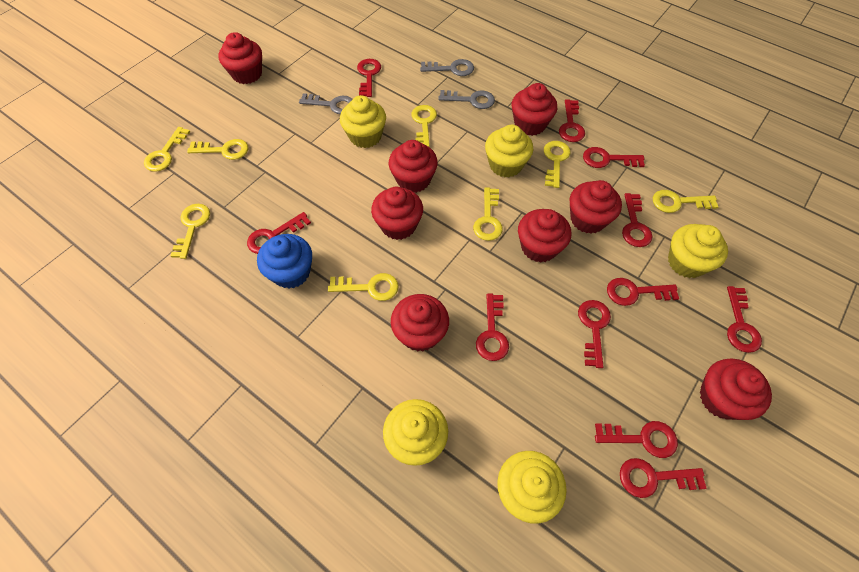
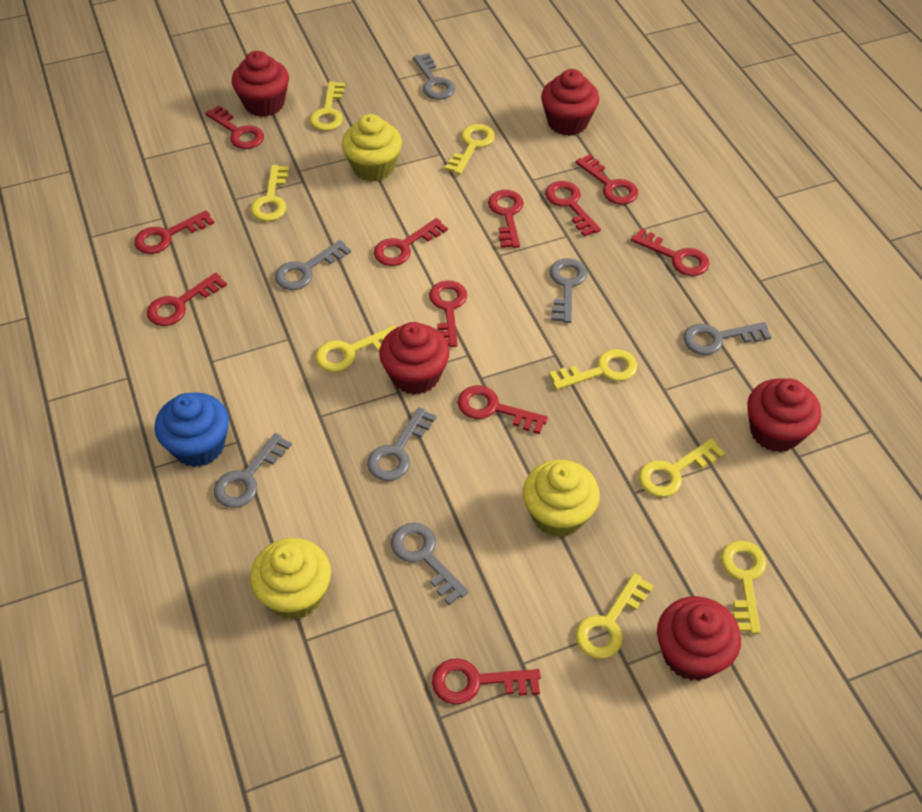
grey key: [299,93,352,114] [420,59,474,76] [438,90,495,109] = 3 -> [214,433,292,508] [275,240,351,290] [367,407,436,481] [391,523,469,605] [413,53,455,99] [550,258,587,323] [683,322,771,355] = 7
red cupcake: [219,32,262,84] [371,187,423,240] [389,140,438,193] [391,294,449,352] [512,83,557,136] [518,209,571,263] [570,180,622,234] [700,358,772,420] = 8 -> [232,51,289,117] [379,322,450,395] [541,69,599,136] [657,596,741,681] [747,378,821,453] = 5
yellow cupcake: [340,95,386,148] [383,399,448,466] [485,125,533,177] [497,451,567,524] [668,224,728,278] = 5 -> [250,538,331,620] [342,114,402,182] [523,460,600,538] = 3

